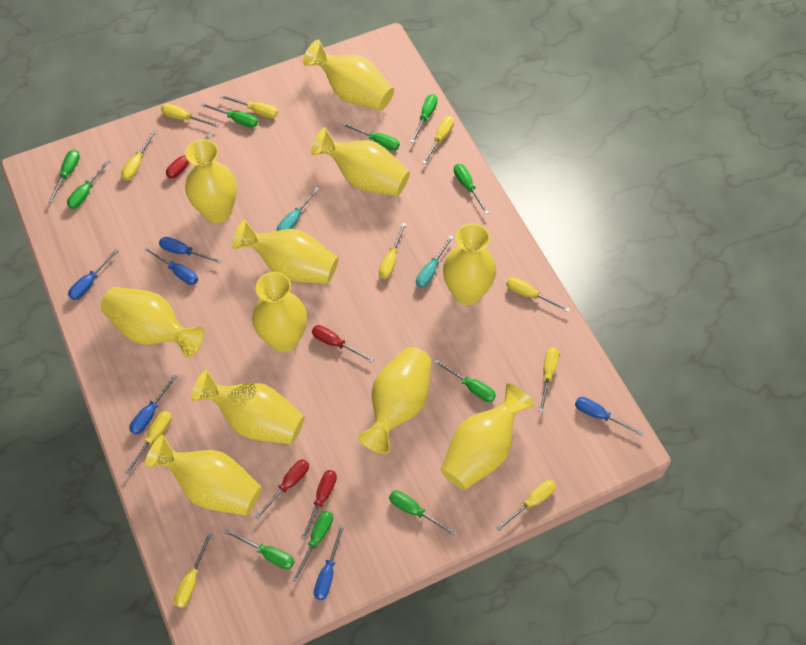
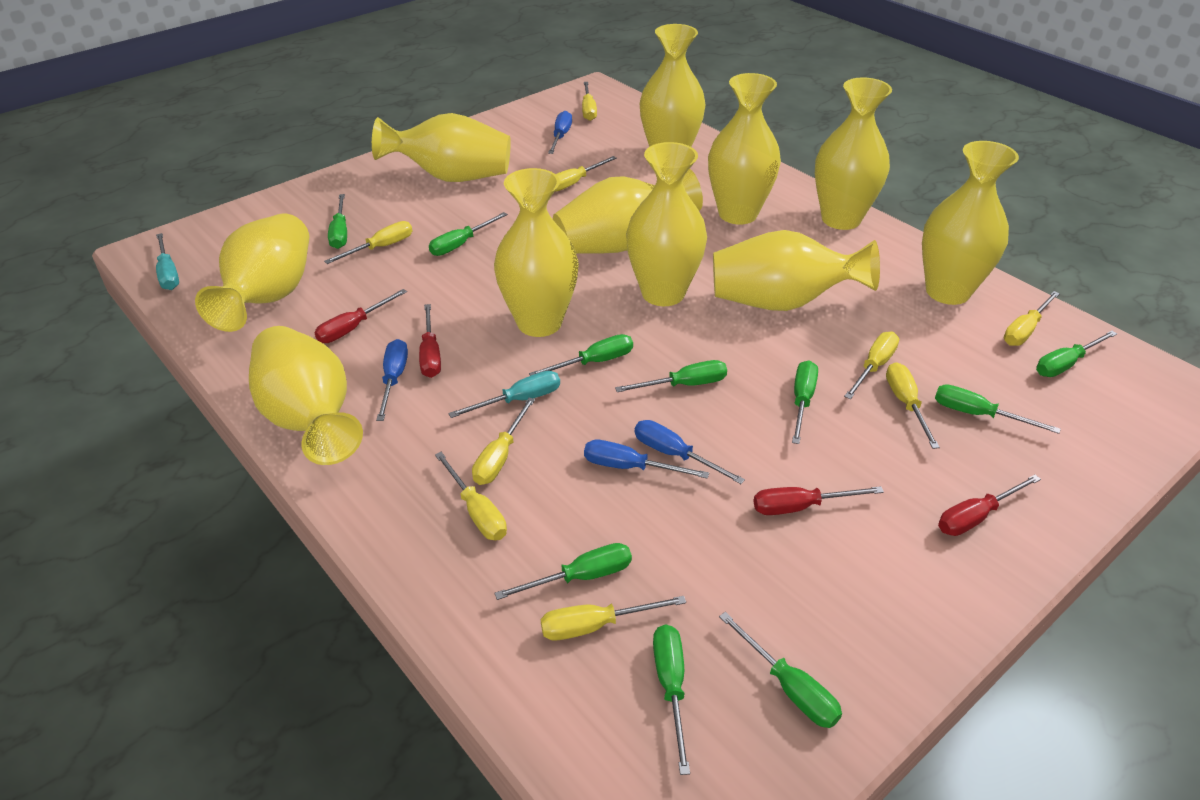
blue screwdriver: [68,249,118,300] [129,374,178,435] [144,246,198,285] [159,237,222,263] [314,525,345,600] [575,397,644,436] = 6 -> [376,339,408,421] [548,111,572,154] [584,440,709,479] [634,420,745,484] = 4
yellow screwdriver: [121,130,156,181] [125,411,172,475] [161,104,219,128] [174,533,212,608] [220,95,278,118] [379,223,406,279] [422,116,454,164] [496,480,556,531] [506,277,570,312] [539,347,559,412] = 10 -> [324,221,412,264] [435,452,507,540] [472,397,535,485] [541,596,686,640] [555,156,617,192] [582,82,597,121] [844,331,899,399] [886,362,940,449] [1004,291,1060,346] = 9

